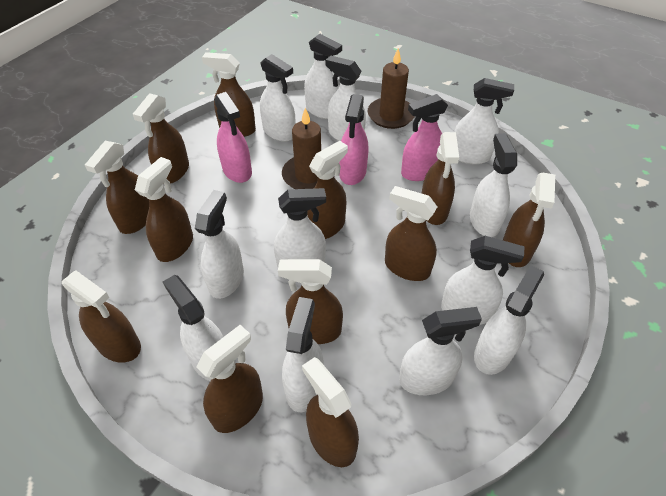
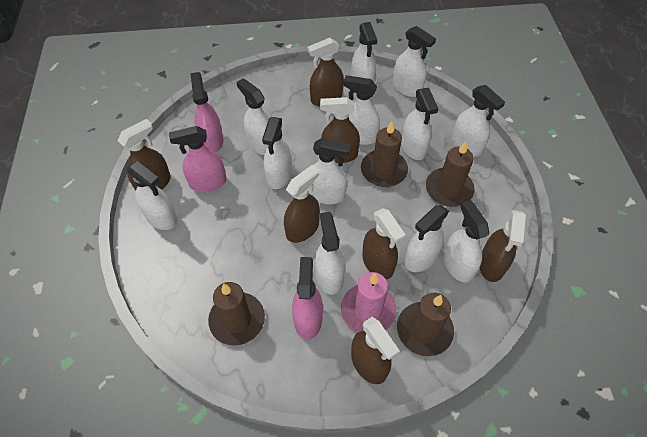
brown candle: [282,108,335,189] [368,48,415,129] = 2 -> [208,282,265,346] [361,121,408,187] [397,293,454,356] [426,141,475,207] = 4
brown spray bottle: [62,271,141,362] [85,141,149,234] [133,93,189,184] [135,157,193,262] [196,325,263,433] [202,52,256,137] [278,259,343,344] [302,357,359,467] [307,141,348,239] [385,186,437,281] [422,132,459,225] [503,173,555,267] = 12 -> [118,119,171,191] [284,165,320,243] [307,38,344,106] [320,97,360,163] [351,317,400,384] [362,208,406,279] [480,210,526,282] = 7
pink candle: none = 0 -> [341,272,397,333] = 1

